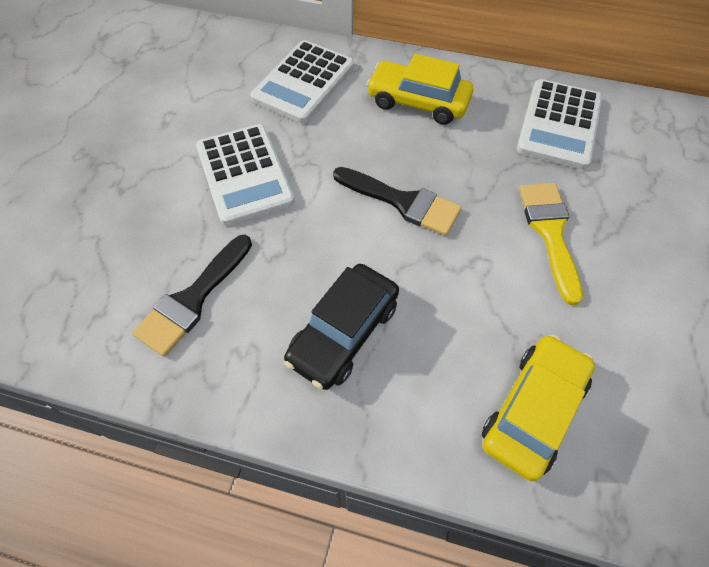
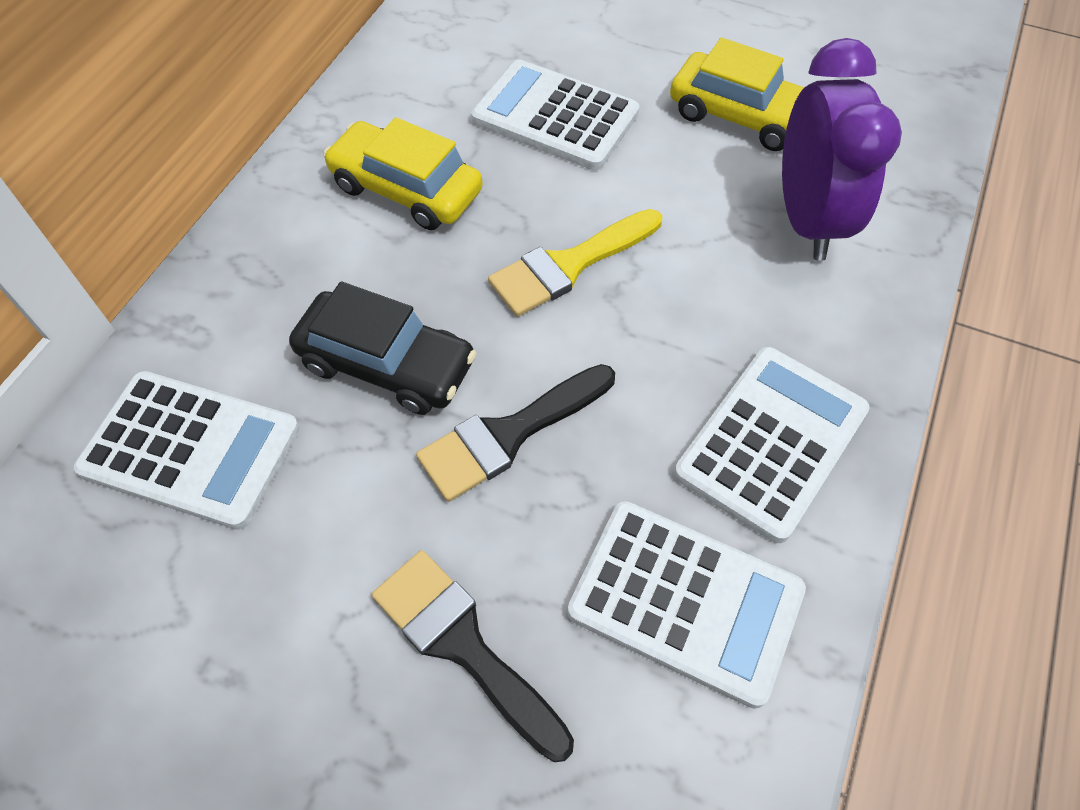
purple clock: none = 0 -> [782,38,902,261] = 1
white calculator: [196,124,295,226] [250,40,354,123] [517,79,602,169] = 3 -> [74,371,300,530] [471,60,640,170] [568,501,806,709] [674,347,869,543] = 4

